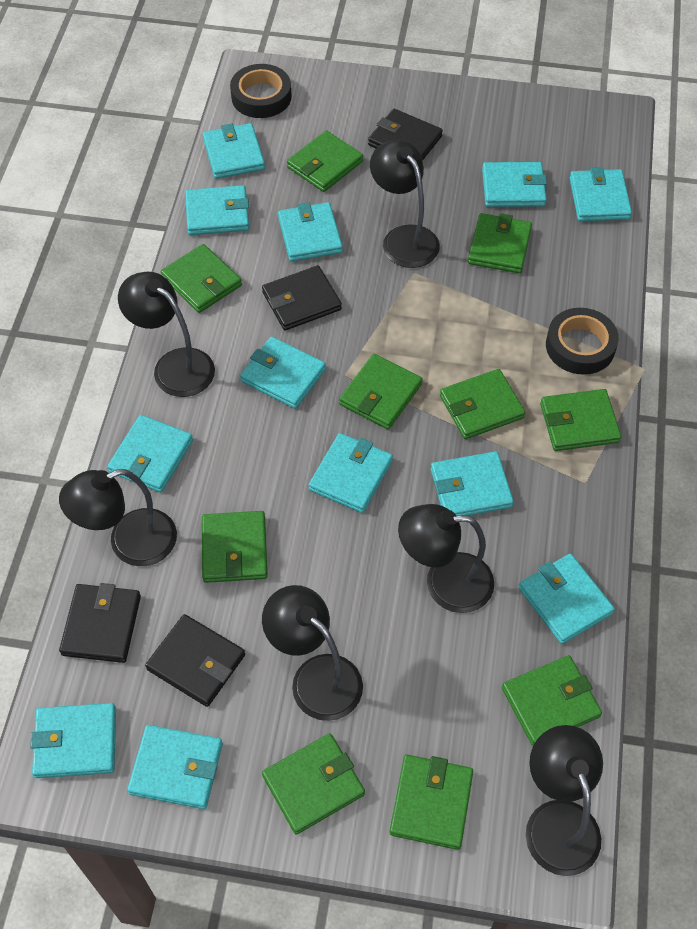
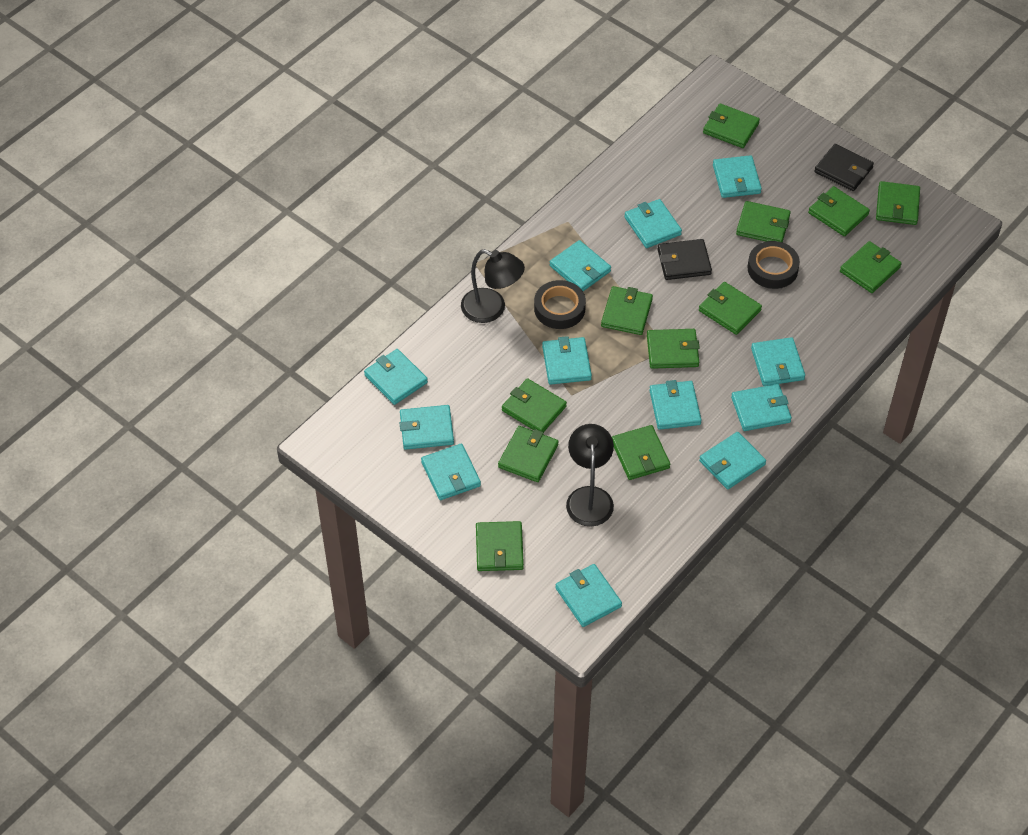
black lamp: [59,469,177,566] [118,272,215,397] [262,585,363,721] [370,140,440,268] [398,504,494,613] [526,725,603,876] = 6 -> [461,249,525,323] [566,424,614,526] = 2
black wallet: [59,583,141,663] [145,614,245,707] [262,265,342,331] [368,109,443,161] = 4 -> [658,239,712,280] [815,144,874,191] = 2
green wallet: [161,244,242,313] [202,511,268,583] [262,733,365,835] [287,130,363,192] [339,354,423,429] [389,755,473,850] [440,369,525,439] [468,213,532,273] [502,655,602,746] [540,389,621,451] = 10 -> [476,521,524,571] [498,426,559,482] [502,378,567,432] [601,286,653,335] [612,425,670,480] [647,329,700,369] [699,282,762,335] [703,104,760,148] [736,201,791,243] [808,186,870,236] [840,241,902,293] [876,181,920,225] = 12

